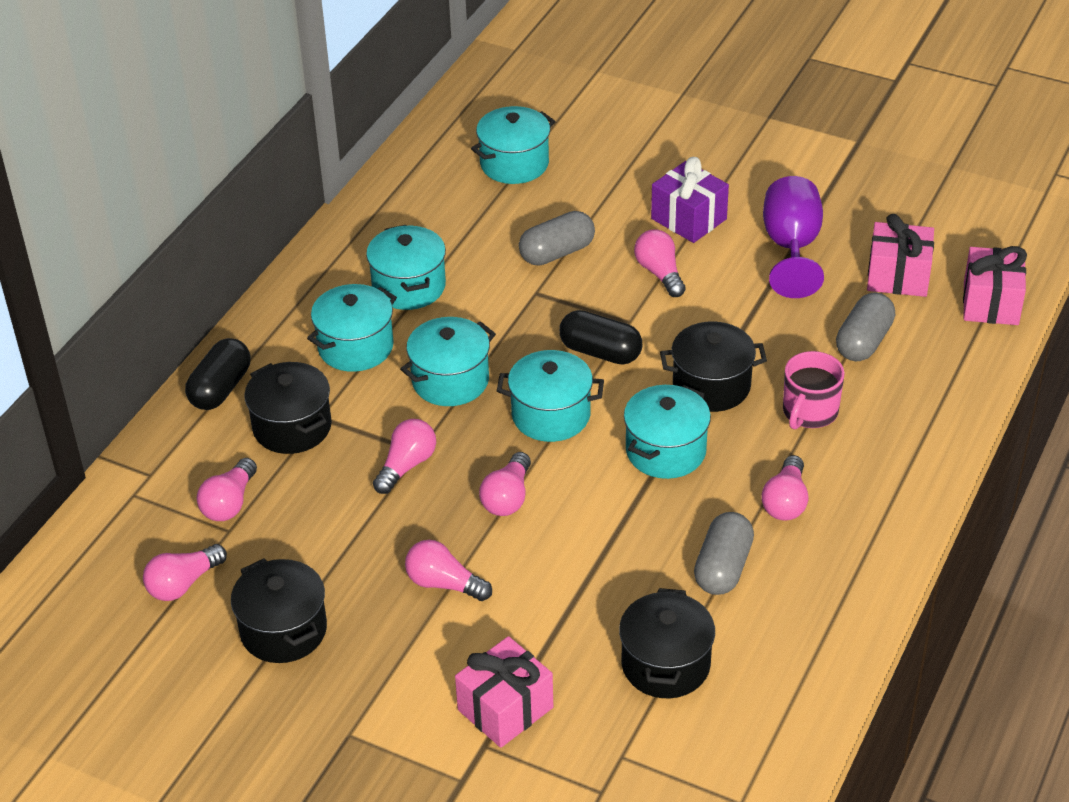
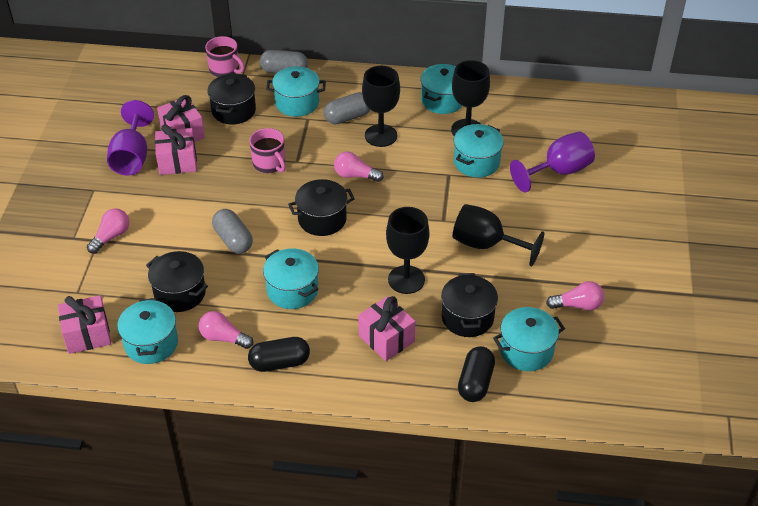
black goblet: none = 0 -> [362,66,400,147] [386,207,430,294] [451,60,490,136] [453,204,544,267] = 4
pink gift: [455,636,553,748] [867,214,934,297] [963,246,1027,325] = 3 -> [58,295,111,354] [155,124,197,175] [157,95,205,142] [358,296,416,361] = 4
pink light bulb: [143,544,227,601] [197,458,257,521] [373,419,436,494] [405,540,492,601] [479,452,531,516] [634,229,686,297] [761,455,808,520] = 7 -> [87,209,129,254] [199,311,253,349] [334,152,384,182] [546,281,604,311] = 4
pink mug: [783,351,845,430] = 1 -> [205,36,245,77] [249,128,286,173] = 2
purple gift: [651,157,729,243] = 1 -> none = 0
purple goblet: [763,176,824,298] = 1 -> [107,100,154,175] [510,132,595,193] = 2

